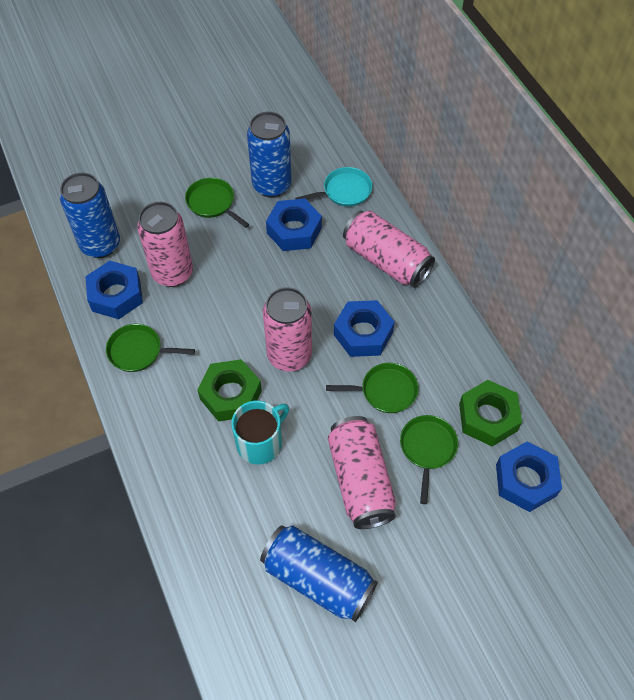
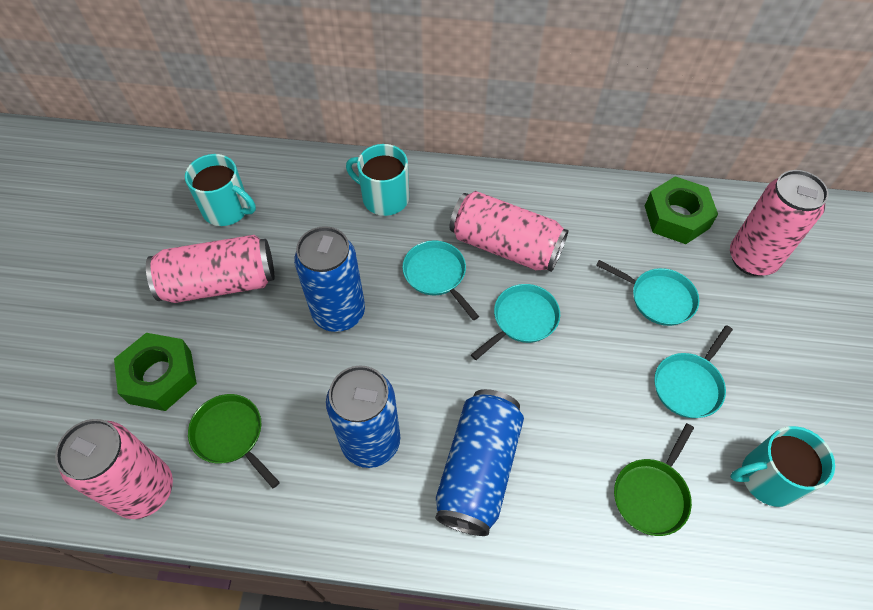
blue nut: [85,261,143,319] [266,198,322,251] [334,300,395,357] [496,441,562,512] = 4 -> none = 0
green pan: [106,324,195,372] [185,178,250,228] [326,363,418,413] [400,415,458,504] = 4 -> [188,394,280,488] [614,423,694,536] = 2
turquoise mug: [231,401,289,464] = 1 -> [185,154,256,226] [346,144,409,216] [730,426,835,507] = 3
turquoise pan: [295,167,372,207] = 1 -> [402,241,479,320] [471,284,560,360] [596,260,699,326] [654,325,733,418] = 4

